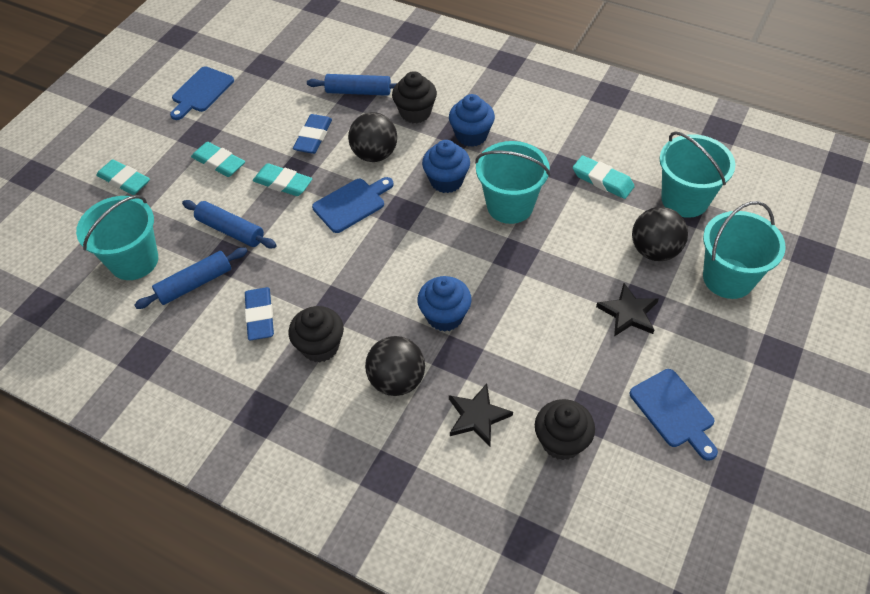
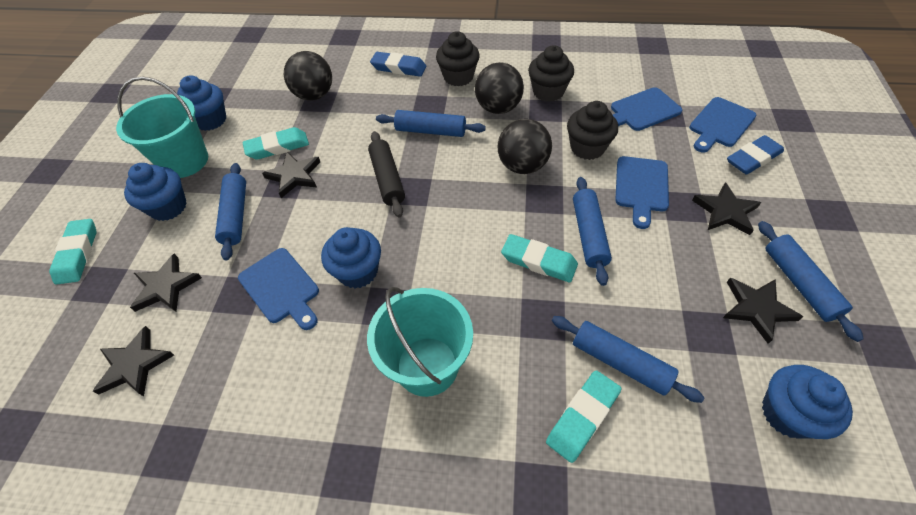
black rolling pin: none = 0 -> [368,131,405,217] = 1
black star: [449,384,513,446] [596,283,659,337] = 2 -> [93,326,174,396] [130,254,202,312] [262,152,320,198] [692,182,761,235] [723,278,803,344] = 5
blue cupcake: [418,276,472,332] [422,140,470,193] [449,94,495,147] = 3 -> [124,163,187,221] [177,75,226,131] [321,227,381,288] [762,365,853,439] = 4
blue cutting board: [170,66,234,120] [312,177,394,233] [630,369,718,461] = 3 -> [238,248,319,330] [611,87,682,131] [615,156,669,229] [689,97,757,152] = 4
blue rolling pin: [134,247,248,309] [182,200,277,249] [307,74,397,96] = 3 -> [215,163,246,261] [376,110,486,137] [552,316,704,403] [573,177,612,286] [758,221,864,342] = 5
turquoise bucket: [76,195,158,280] [475,141,550,224] [659,131,735,218] [703,201,786,299] = 4 -> [116,77,208,178] [367,287,473,397] = 2

